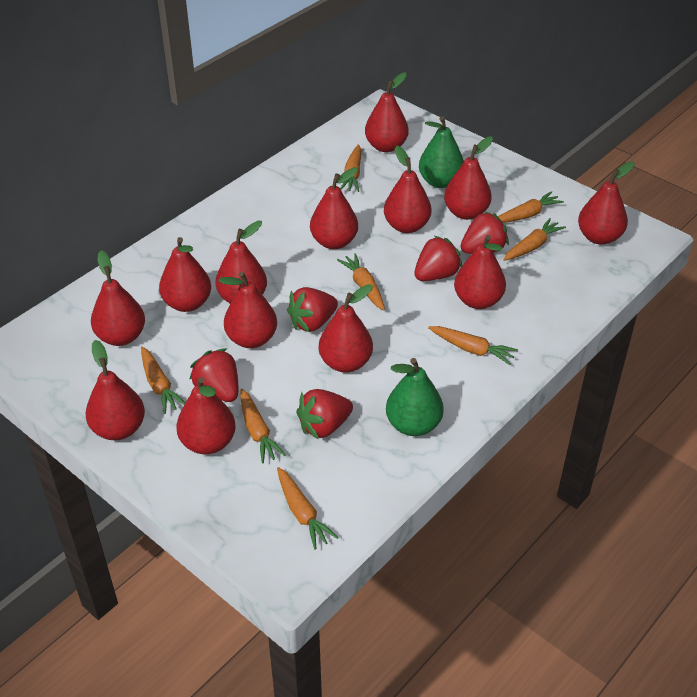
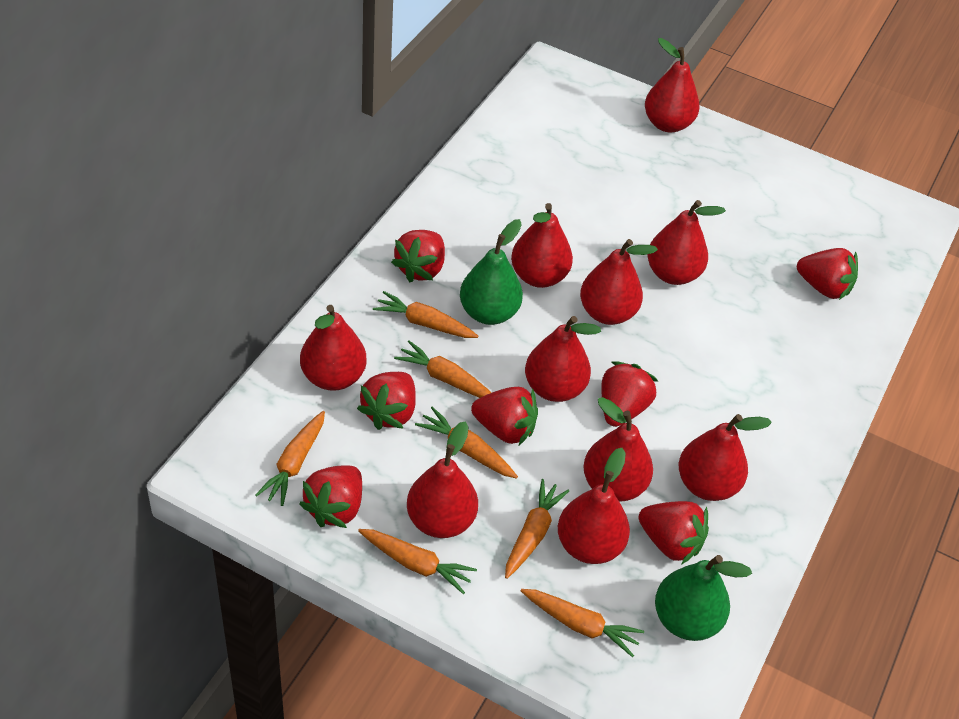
orange carrot: [141,347,185,414] [240,389,286,464] [277,467,338,549] [337,253,385,310] [340,144,361,192] [428,326,518,365] [498,191,564,223] [503,218,566,261] = 8 -> [255,411,325,506] [358,529,477,594] [373,291,478,338] [394,341,491,398] [415,406,518,479] [505,479,569,579] [521,589,644,657] = 7
red pear: [86,340,145,440] [91,250,145,346] [159,237,211,312] [176,377,236,454] [215,221,267,303] [219,272,277,348] [310,167,358,249] [319,284,373,373] [365,72,409,152] [384,145,431,233] [444,137,493,220] [454,235,506,309] [578,161,635,245] = 13 -> [300,305,367,391] [407,422,478,538] [511,203,573,288] [525,316,601,402] [558,448,630,564] [580,239,658,325] [583,397,653,502] [645,38,700,132] [647,200,726,285] [679,414,772,501] = 10
red strawberry: [189,348,238,402] [287,287,338,332] [296,389,353,440] [414,236,462,281] [461,211,509,254] = 5 -> [300,465,362,528] [357,372,416,430] [391,230,445,282] [471,387,538,445] [601,361,658,427] [639,501,709,565] [797,248,858,300] = 7

